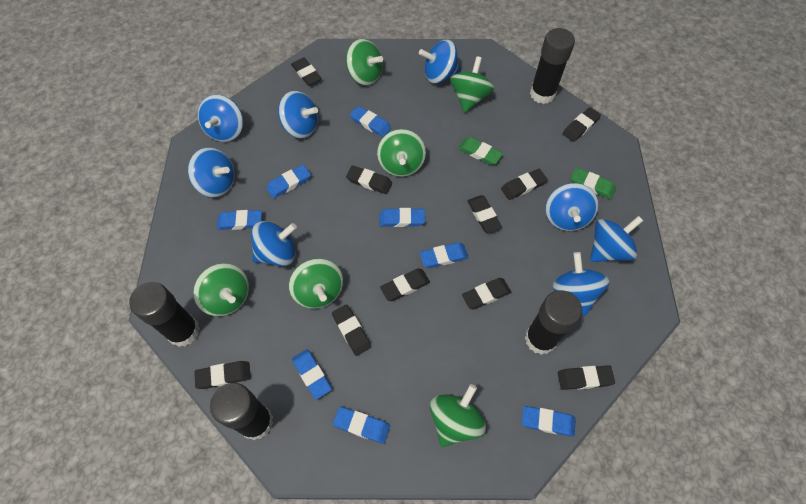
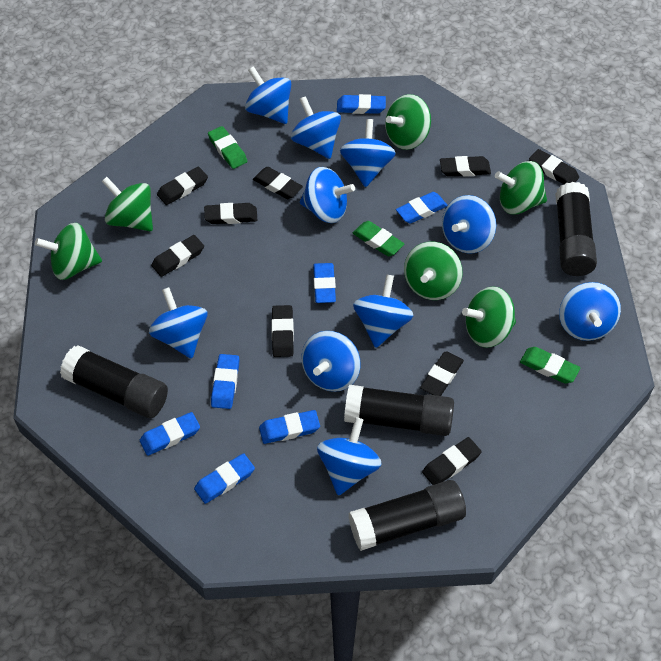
black eraser: [194,361,251,389] [291,58,322,86] [332,304,371,356] [346,165,392,194] [380,269,430,301] [462,278,511,309] [467,195,502,233] [501,169,548,200] [558,365,615,390] [562,107,601,142] = 10 -> [151,235,204,277] [157,167,208,205] [204,203,257,224] [253,167,303,199] [271,305,294,357] [420,351,464,396] [422,437,482,485] [440,156,491,177] [529,149,579,184] = 9
blue eraser: [217,210,262,230] [266,164,311,199] [292,349,332,400] [333,407,390,444] [350,106,392,137] [379,208,425,227] [420,242,469,268] [522,406,576,437] = 8 -> [140,412,200,456] [194,453,255,504] [211,354,239,409] [259,410,320,444] [313,263,336,303] [337,94,386,114] [396,192,448,224] = 7
blue spinning top: [188,147,235,198] [198,95,243,142] [251,221,297,266] [278,91,318,138] [419,40,461,84] [546,183,599,231] [552,252,610,316] [590,216,643,262] = 8 -> [149,287,207,359] [245,66,291,124] [291,96,341,159] [300,167,355,223] [301,331,360,392] [317,417,382,496] [340,119,396,187] [353,274,413,348] [442,195,496,254] [559,282,621,341] = 10
green eraser: [458,137,503,165] [571,167,616,199] = 2 -> [208,126,248,169] [353,221,404,256] [520,347,581,384] = 3

